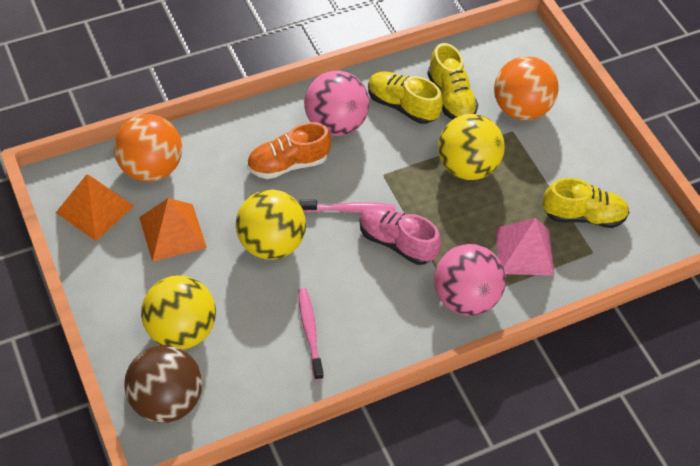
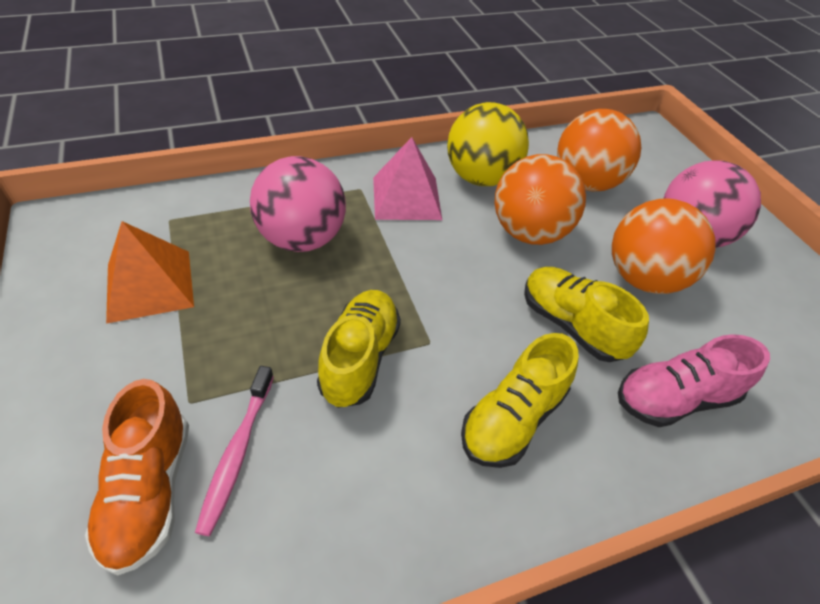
brown ball: [124,345,202,423] = 1 -> none = 0
orange ball: [114,114,182,182] [494,56,559,120] = 2 -> [495,154,586,245] [557,109,641,191] [612,199,716,294] = 3
orange pyramid: [56,174,134,241] [139,198,207,262] = 2 -> [106,221,194,324] = 1
pink toothbrush: [298,288,324,380] [300,200,395,213] = 2 -> [195,366,274,536] = 1
yellow ball: [141,275,216,349] [236,190,306,260] [438,114,505,180] = 3 -> [447,102,529,186] = 1

